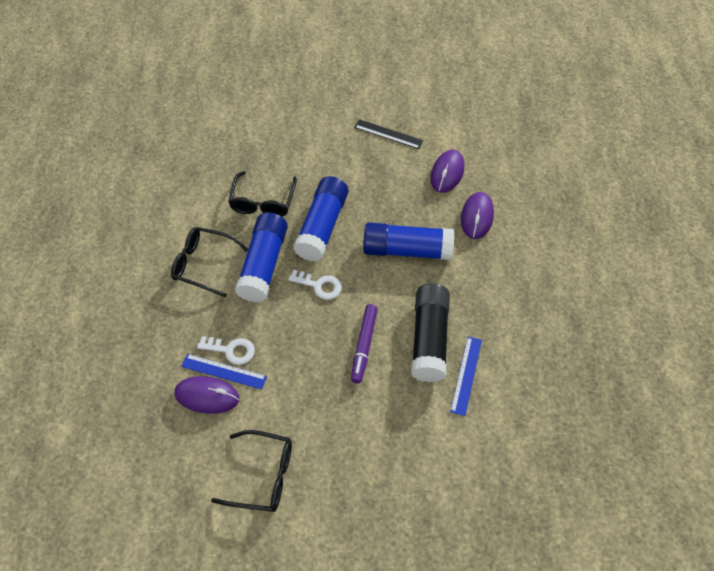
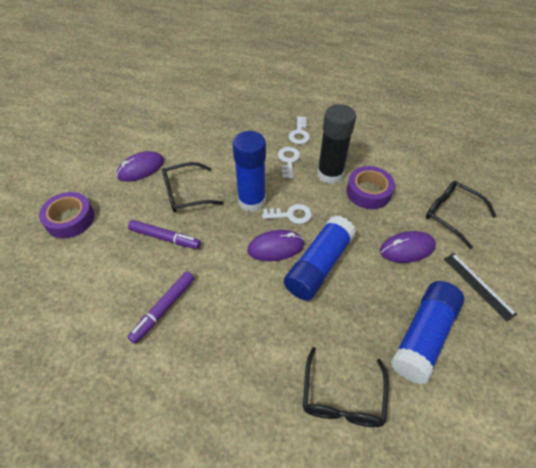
blue ruler: [181,354,267,390] [450,336,482,416] = 2 -> none = 0
purple marker: [351,304,378,383] = 1 -> [128,220,201,249] [128,271,195,344] = 2
purple tape: none = 0 -> [39,192,95,239] [346,166,395,209] = 2
white key: [197,336,255,365] [288,270,342,300] = 2 -> [262,204,312,224] [278,147,300,179] [289,116,310,144] = 3

